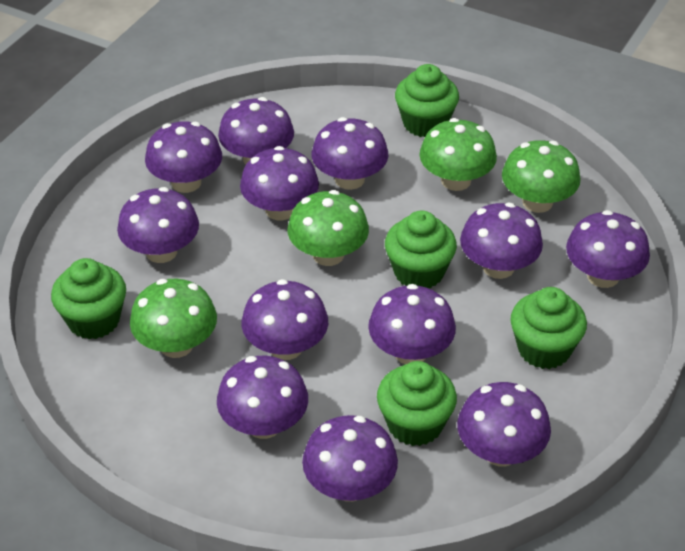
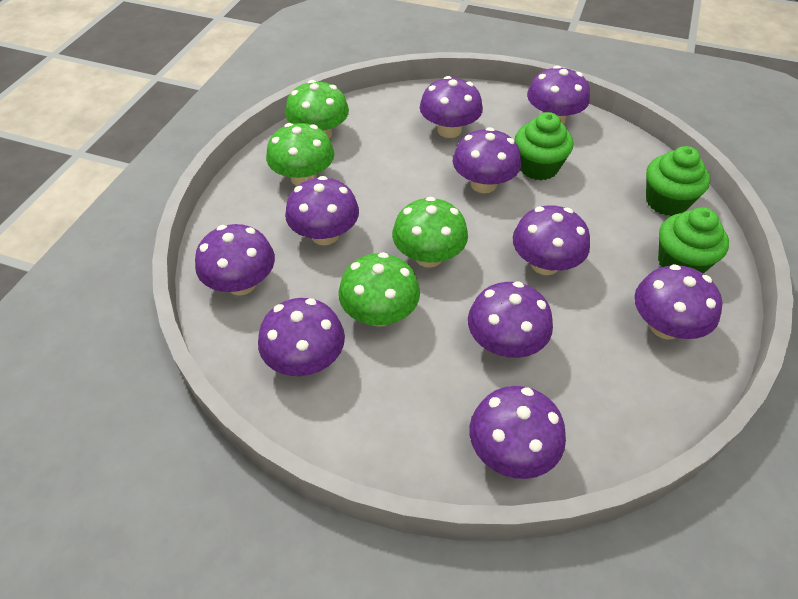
green cupcake: [51,258,126,339] [377,361,457,446] [385,210,457,288] [395,64,459,137] [510,287,587,369] = 5 -> [515,112,573,180] [646,146,710,216] [658,207,729,274] = 3
purple mushroom: [117,187,199,263] [145,121,222,193] [217,356,308,439] [218,97,294,165] [240,146,319,220] [241,279,328,360] [302,415,398,502] [312,117,388,190] [368,284,456,364] [457,382,551,466] [460,203,543,279] [566,210,650,288] = 12 -> [195,224,275,295] [258,298,345,376] [285,176,359,245] [420,76,483,138] [453,127,521,193] [468,281,553,358] [469,386,566,479] [513,205,590,275] [527,66,590,124] [634,264,722,339] = 10

